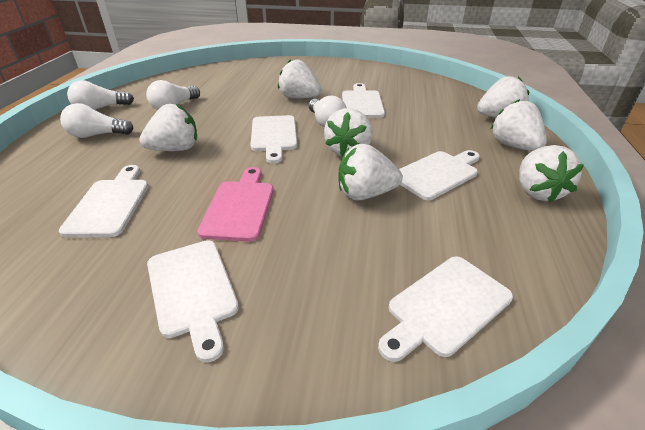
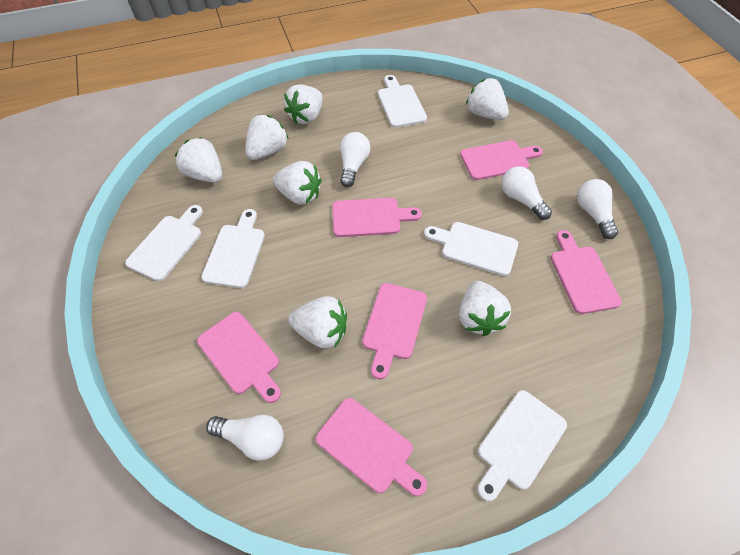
pink cutting board: [197,167,274,242] = 1 -> [197,312,281,403] [316,398,427,496] [332,198,422,237] [362,283,427,379] [460,140,543,180] [551,230,622,314] = 6
white cutting board: [59,165,149,237] [147,240,239,363] [251,115,297,164] [342,83,385,118] [378,257,513,362] [399,150,480,200] = 6 -> [125,205,203,281] [201,209,265,288] [378,75,427,128] [424,222,518,276] [477,390,567,501] = 5

